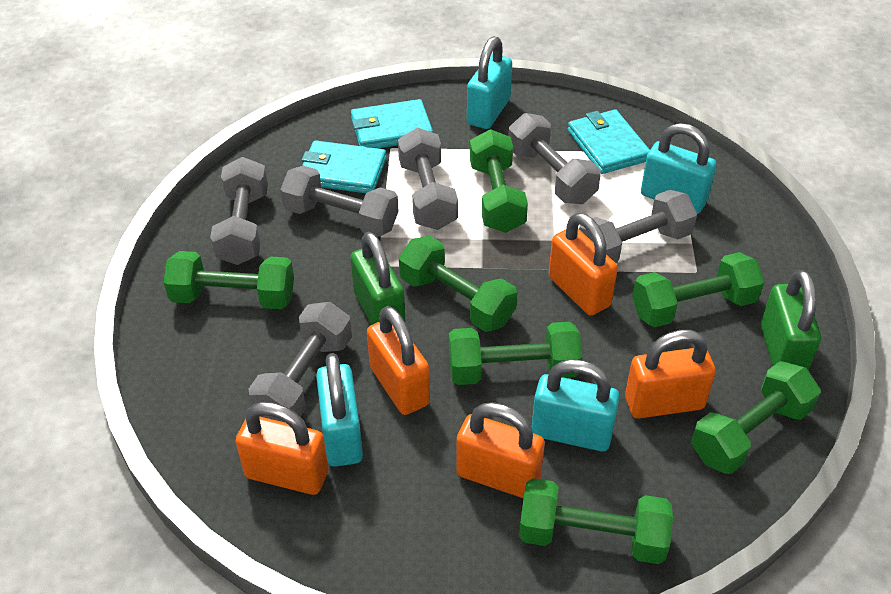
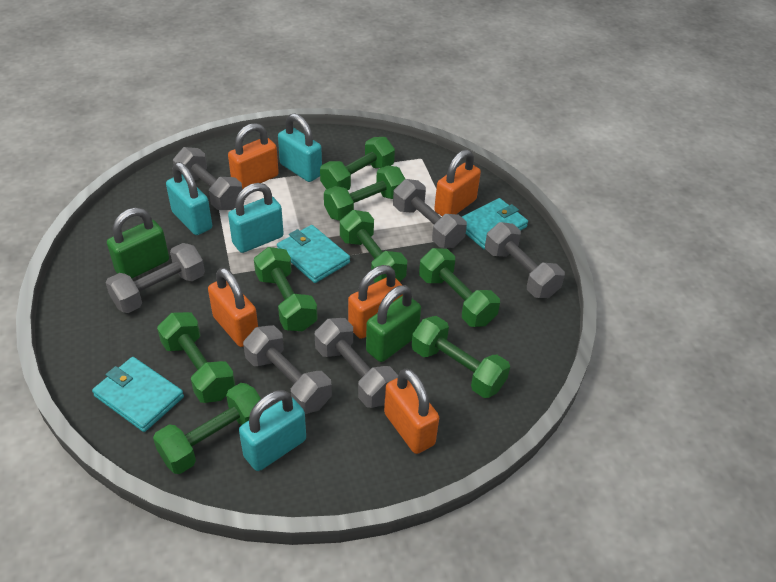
green dumbbell: [164,251,294,309] [399,236,517,332] [449,322,582,385] [470,129,528,233] [519,478,673,564] [632,252,764,327] [691,361,820,474] = 7 -> [153,383,266,474] [157,312,235,403] [254,247,318,331] [320,137,395,190] [324,166,405,221] [340,210,407,283] [411,316,510,398] [419,248,500,327] = 8

